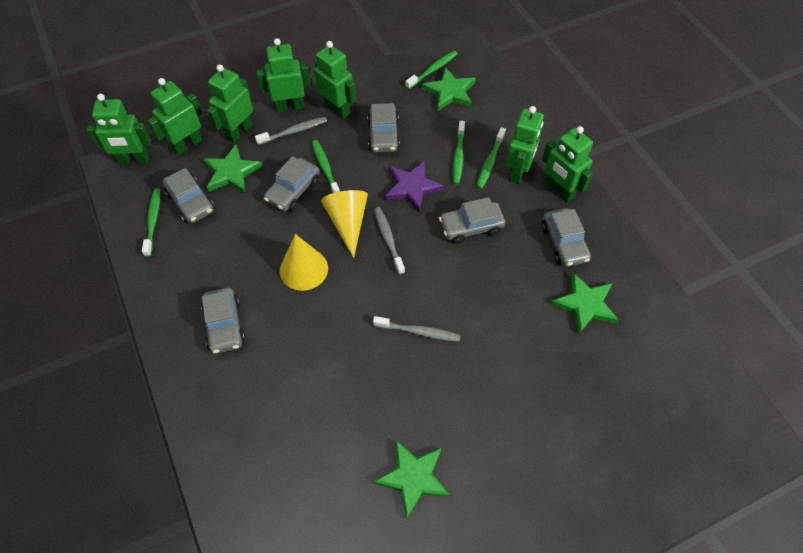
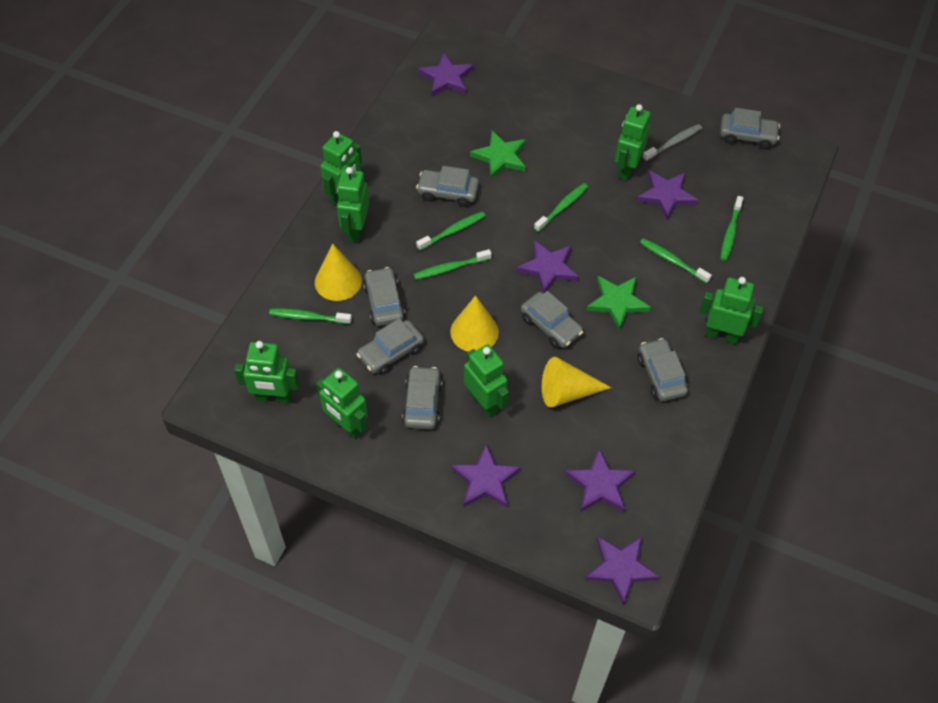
green star: [203,145,263,194] [373,440,450,518] [422,67,476,111] [550,272,619,335] = 4 -> [470,131,526,179] [586,276,651,330] = 2
green toothbrush: [142,188,160,257] [312,140,340,193] [405,51,458,89] [452,121,465,185] [476,127,506,189] = 5 -> [269,309,352,324] [414,249,492,280] [416,211,485,251] [534,183,588,232] [640,238,712,283] [720,196,743,261] = 6
grey car: [163,168,215,223] [201,288,245,354] [264,156,320,211] [367,103,400,152] [439,197,505,244] [541,208,591,267] = 6 -> [356,318,424,375] [363,267,405,326] [402,366,442,429] [416,166,479,207] [521,291,583,349] [637,338,688,401] [720,108,780,149] = 7
grey toothbrush: [255,117,327,145] [373,316,461,342] [374,207,405,275] = 3 -> [642,124,702,161] = 1
purple star: [385,161,444,212] = 1 -> [418,53,473,96] [451,444,521,508] [516,240,579,293] [565,449,635,512] [585,536,659,606] [637,170,698,220] = 6
yellow cone: [280,234,328,291] [321,190,368,258] = 2 -> [315,244,362,301] [450,295,499,352] [542,357,612,407] = 3

